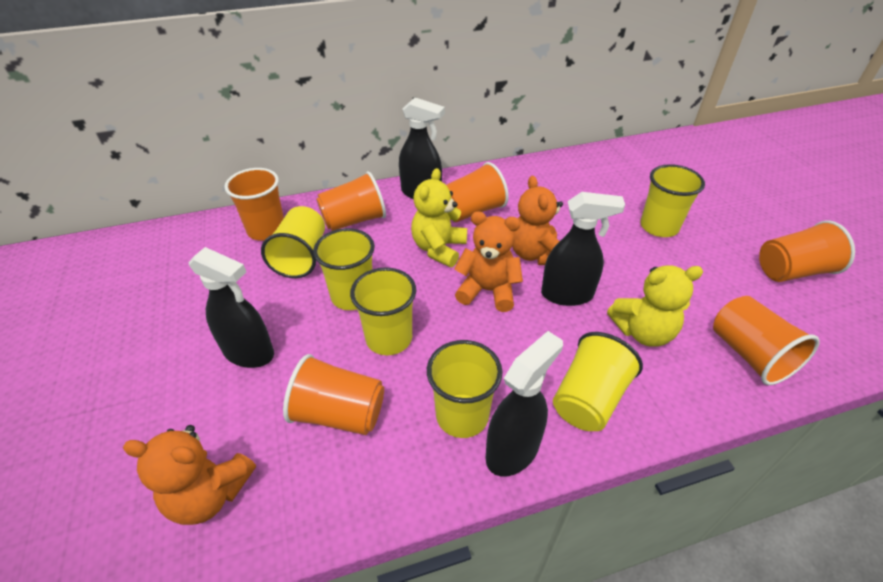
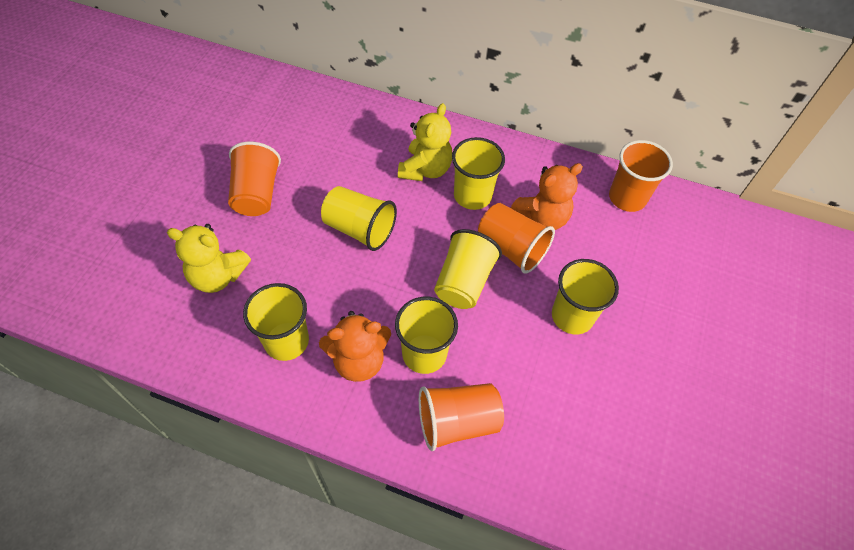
black spray bottle: [188,247,274,368] [399,97,445,199] [486,331,563,477] [541,192,625,306] = 4 -> none = 0
orange cup: [224,168,284,241] [283,354,384,435] [316,171,386,231] [446,162,509,222] [713,296,820,385] [759,221,855,282] = 6 -> [228,142,281,216] [419,383,504,451] [478,203,555,274] [609,140,673,212] = 4
orange teddy bear: [123,425,256,525] [454,211,523,312] [512,176,563,265] = 3 -> [319,311,391,382] [511,163,583,230] = 2

